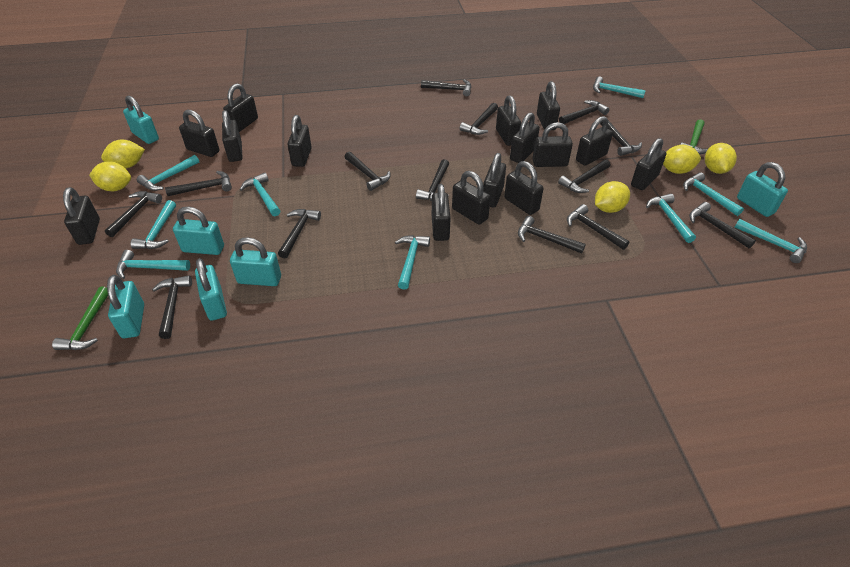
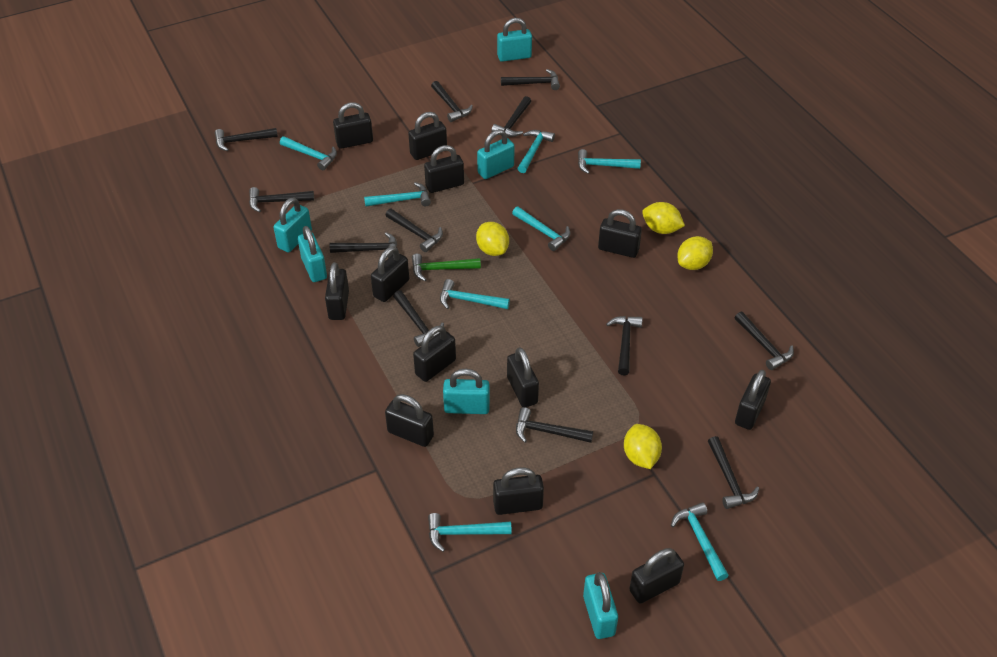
black hammer: [105,191,162,237] [152,275,192,339] [165,171,232,196] [278,209,321,258] [345,152,390,191] [416,159,449,201] [421,79,471,96] [459,103,498,135] [518,216,586,254] [558,159,610,193] [559,100,610,124] [567,204,629,250] [600,120,642,156] [689,202,756,248] = 14 -> [215,128,278,151] [249,187,314,212] [330,232,397,258] [386,209,443,252] [393,290,444,347] [431,81,473,122] [492,96,531,137] [501,69,560,90] [516,407,593,443] [606,316,643,375] [708,436,759,509] [735,312,794,370] = 12
black padlock: [63,187,100,245] [179,110,219,157] [222,110,243,162] [223,83,258,132] [288,115,312,167] [432,184,451,241] [452,171,491,225] [483,153,506,207] [496,95,521,146] [504,161,544,215] [510,112,540,163] [532,122,573,167] [537,81,560,130] [576,116,613,165] [631,138,666,190] = 15 -> [325,262,349,320] [333,102,373,149] [371,246,409,302] [385,394,434,447] [408,112,447,160] [413,326,456,382] [424,145,464,193] [493,467,544,515] [507,347,539,407] [598,209,642,258] [629,548,684,604] [735,369,771,430] = 12
green hammer: [52,286,108,350] [680,119,708,154] = 2 -> [412,254,481,281] = 1
turquoise hammer: [116,250,190,279] [130,200,176,249] [137,155,199,191] [240,172,280,216] [395,235,430,290] [593,77,646,98] [646,194,696,243] [683,172,744,216] [734,219,807,263] = 9 -> [280,136,337,170] [364,182,431,206] [428,513,512,552] [440,279,510,309] [512,206,571,251] [517,130,555,173] [578,149,641,174] [671,502,729,581] = 8
yellow lemon: [89,161,131,191] [101,140,145,168] [595,181,630,213] [663,145,701,174] [705,143,737,174] = 5 -> [476,222,509,256] [624,424,662,469] [642,202,685,234] [677,236,713,270] = 4

